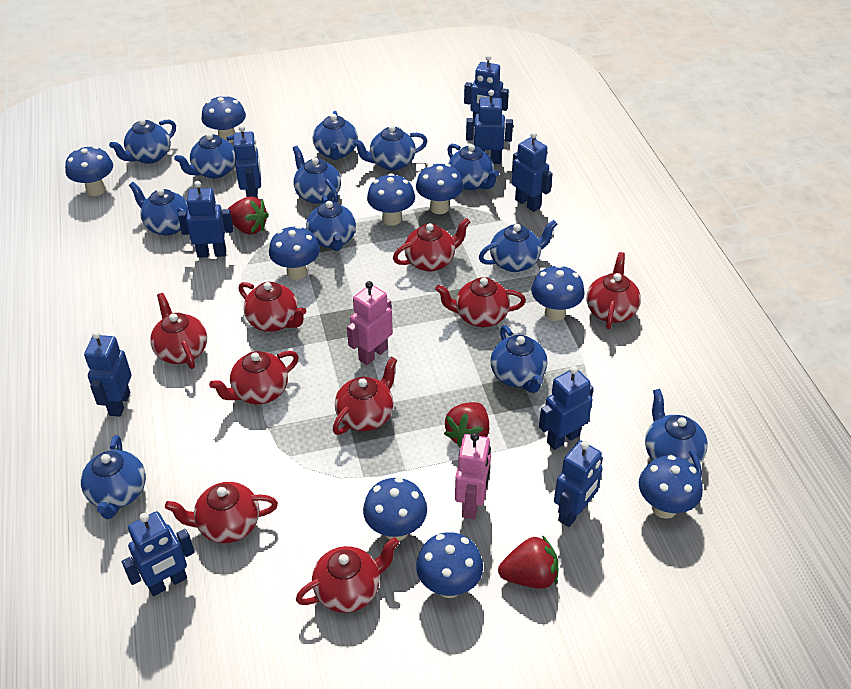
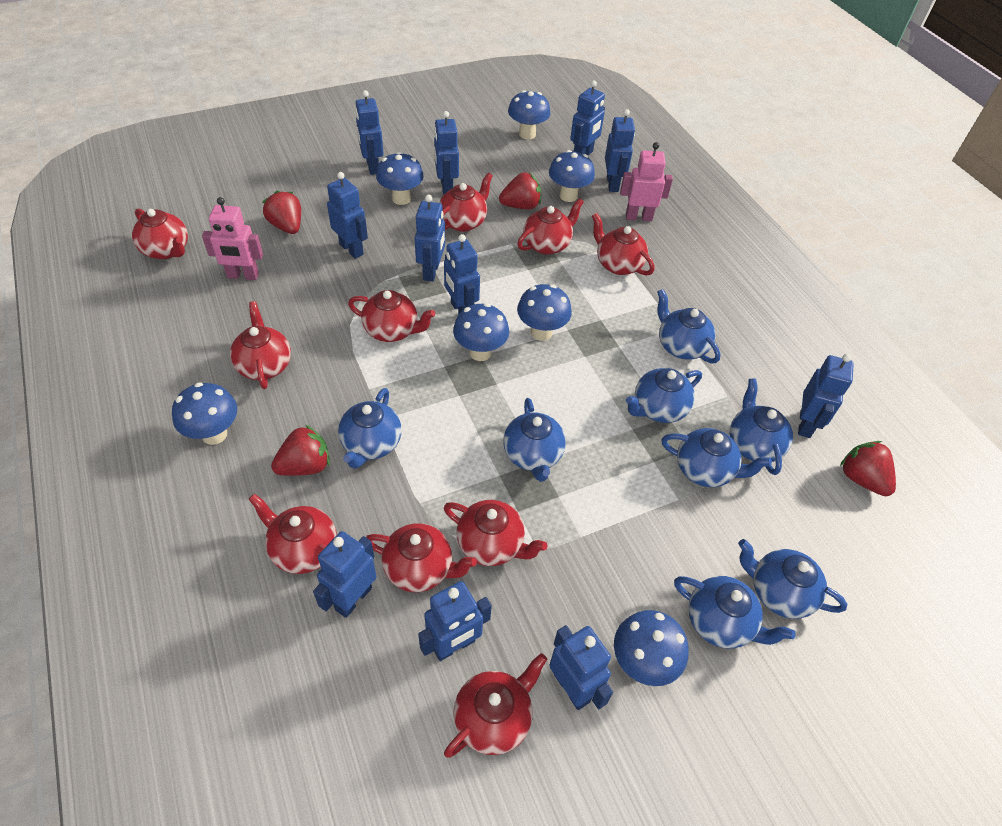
blue mushroom: [65,146,113,196] [201,95,246,143] [269,226,320,280] [363,477,427,541] [367,173,415,226] [416,164,463,214] [416,532,483,598] [531,265,585,321] [639,455,703,519] = 9 -> [172,382,237,445] [376,152,424,205] [453,303,509,361] [508,90,550,139] [517,284,572,341] [549,150,595,202] [614,610,689,686] = 7
blue robot: [84,331,131,417] [122,511,195,596] [178,181,233,258] [233,125,261,198] [464,55,509,125] [466,90,513,164] [512,132,553,212] [539,366,594,450] [554,441,603,527] = 9 -> [313,531,377,618] [327,172,368,259] [355,90,384,175] [415,195,445,282] [418,581,492,661] [434,111,459,195] [444,234,480,315] [549,625,613,710] [570,80,605,155] [605,109,635,192] [798,354,854,438] = 11
blue teapot: [81,435,146,519] [109,118,176,164] [129,182,188,235] [174,133,235,179] [293,146,341,204] [306,195,356,251] [313,111,358,160] [353,125,427,171] [447,144,499,190] [479,220,557,272] [490,325,547,393] [645,389,708,477] = 12 -> [338,388,402,469] [503,398,566,482] [626,368,702,423] [657,289,720,363] [662,428,772,487] [674,576,796,649] [730,378,793,475] [738,539,848,619] = 8
red strawberry: [228,197,269,235] [444,402,489,448] [498,535,558,589] = 3 -> [262,191,301,234] [271,425,330,476] [499,172,541,210] [840,441,896,496] = 4
red teapot: [150,293,207,369] [165,482,278,543] [209,351,299,404] [238,282,306,332] [296,537,399,613] [333,357,397,435] [393,218,470,272] [435,277,526,327] [587,252,641,329] = 9 -> [132,208,188,259] [230,301,291,389] [249,494,337,574] [348,290,435,342] [366,523,477,592] [440,173,493,232] [444,500,547,566] [444,653,547,758] [517,198,584,255] [592,213,654,276] = 10

